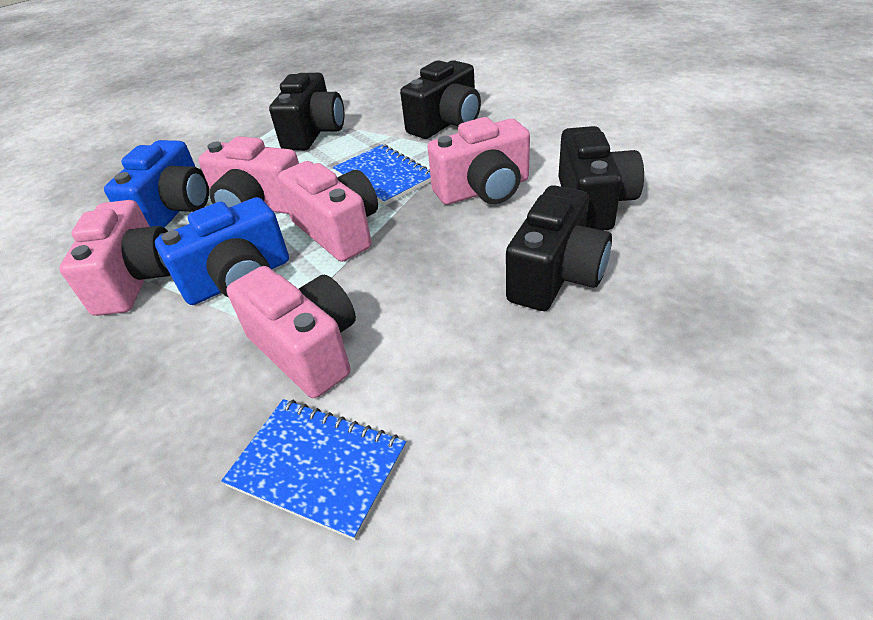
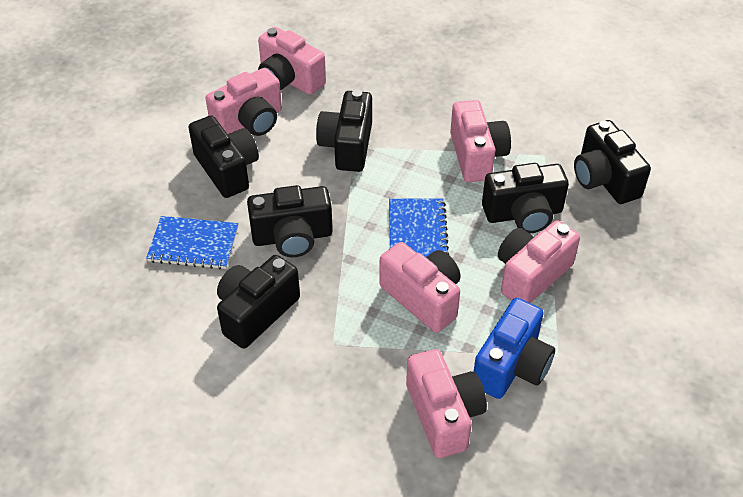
black camera: [269,73,344,151] [400,60,481,139] [506,185,612,311] [558,126,644,230] = 4 -> [188,116,259,198] [217,255,300,349] [247,185,333,257] [316,90,372,172] [482,163,569,233] [574,120,651,204] = 6
blue camera: [104,140,209,228] [155,197,289,305] = 2 -> [473,298,555,399] = 1
pink camera: [59,200,170,316] [198,136,299,214] [226,266,356,398] [278,161,378,262] [427,117,530,205] = 5 -> [206,68,282,136] [258,27,326,95] [379,242,461,333] [406,349,487,458] [450,100,511,182] [498,220,580,303] = 6

